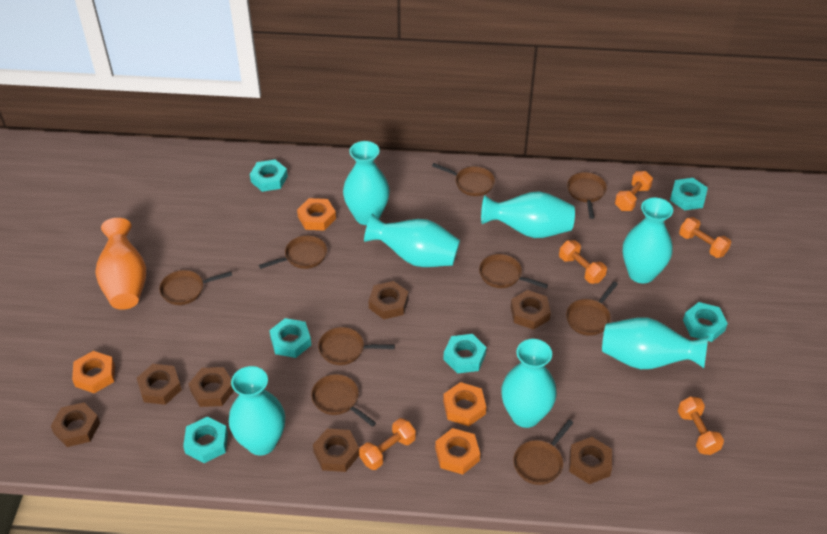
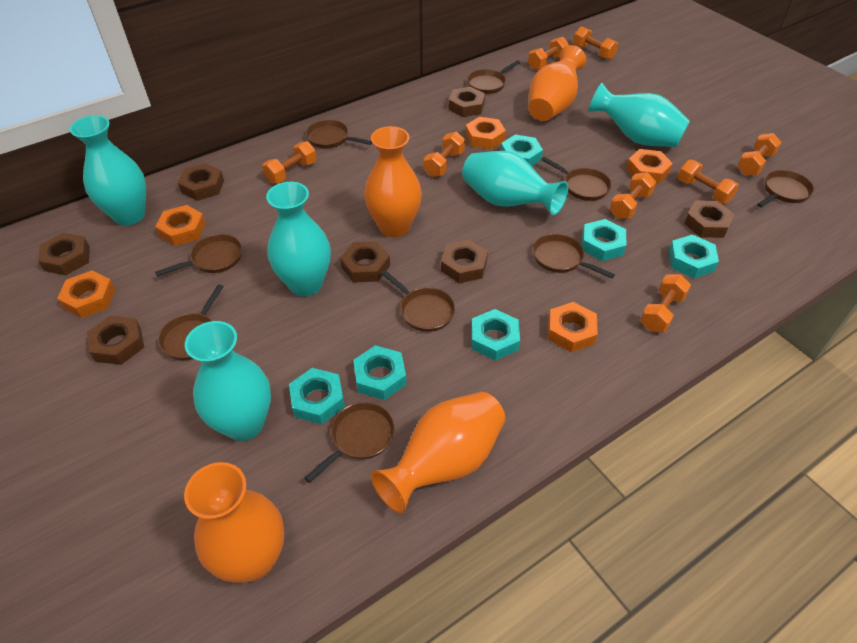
orange dumbbell: [359,418,416,470] [559,240,607,284] [615,171,653,211] [678,396,724,455] [679,217,731,258] = 5 -> [262,141,317,183] [424,132,465,177] [528,37,569,70] [573,26,618,60] [610,172,656,219] [640,274,691,332] [678,160,739,203] [738,133,781,175] = 8
orange nut: [72,351,115,393] [297,198,336,231] [435,428,480,474] [443,382,486,426] = 4 -> [57,270,115,318] [155,205,206,246] [465,117,506,149] [548,302,598,352] [626,149,673,184] = 5
orange vase: [95,218,146,310] = 1 -> [184,462,284,583] [364,126,422,237] [371,392,506,513] [528,45,586,121] = 4
turquoise vase: [229,366,285,456] [343,141,390,225] [364,213,460,267] [481,191,575,238] [501,339,557,428] [602,317,708,369] [622,198,673,284] = 7 -> [70,115,146,225] [185,321,271,441] [266,182,331,296] [462,151,568,215] [588,83,690,147] = 5

